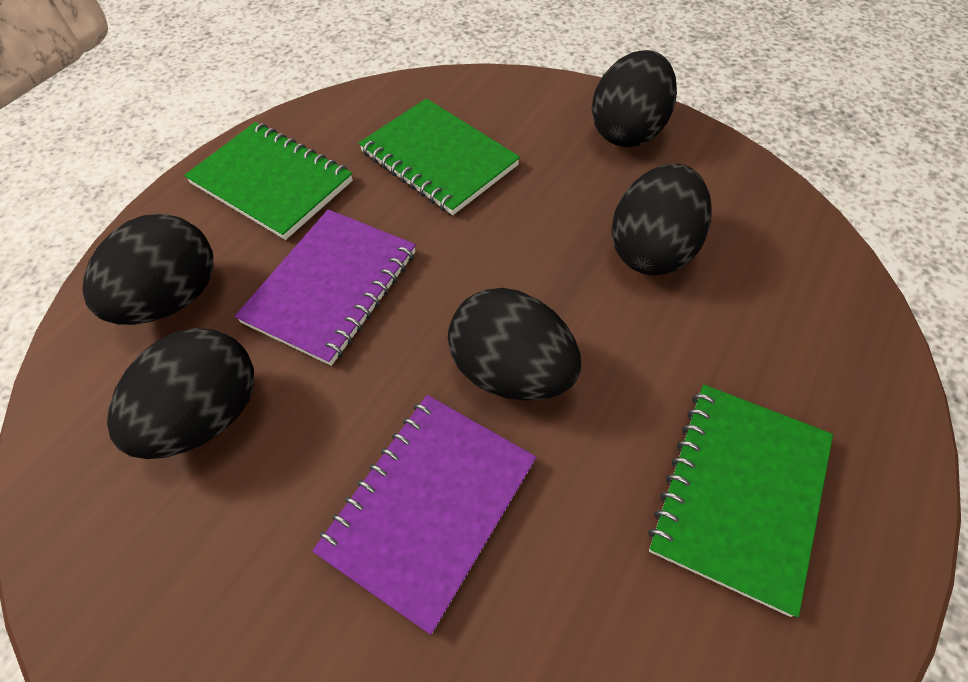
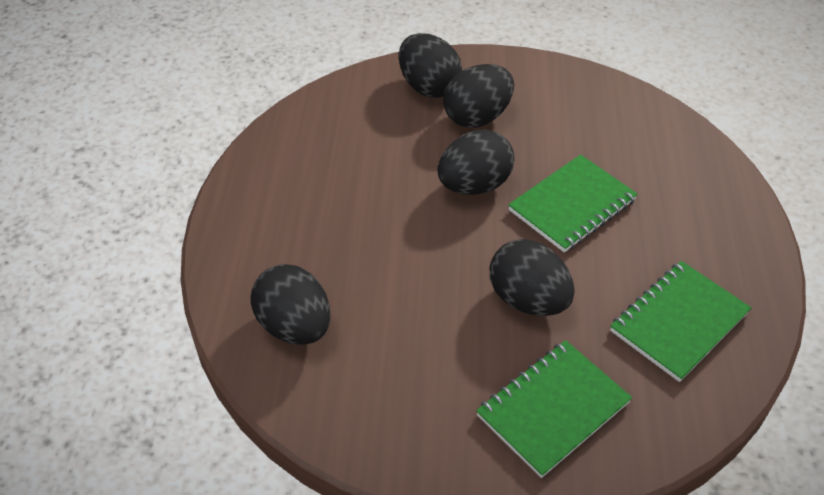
purple notebook: [235,209,416,366] [312,395,536,635] = 2 -> none = 0

